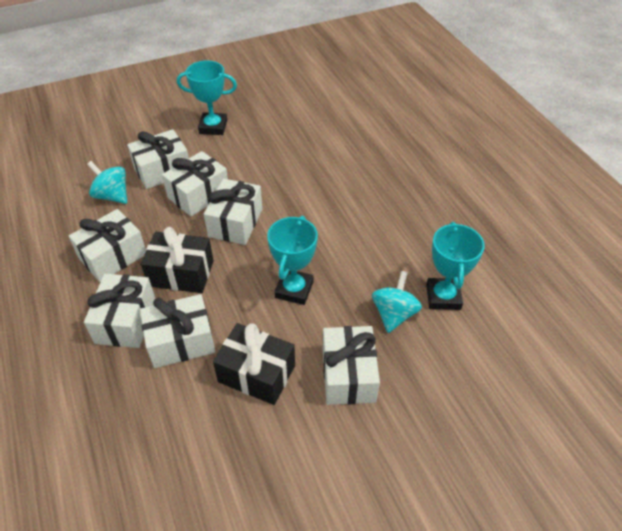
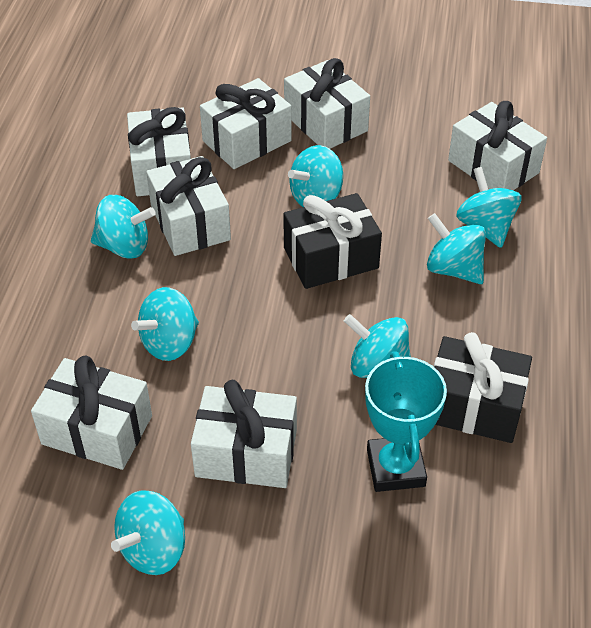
turquoise spinning top: [87,161,127,204] [372,271,422,333] = 2 -> [91,195,156,259] [111,490,185,575] [131,287,199,361] [288,145,343,207] [344,314,411,378] [427,213,486,284] [456,167,522,248] = 7
turquoise trophy: [177,61,237,135] [267,216,318,305] [426,222,485,310] = 3 -> [365,351,447,492] = 1

